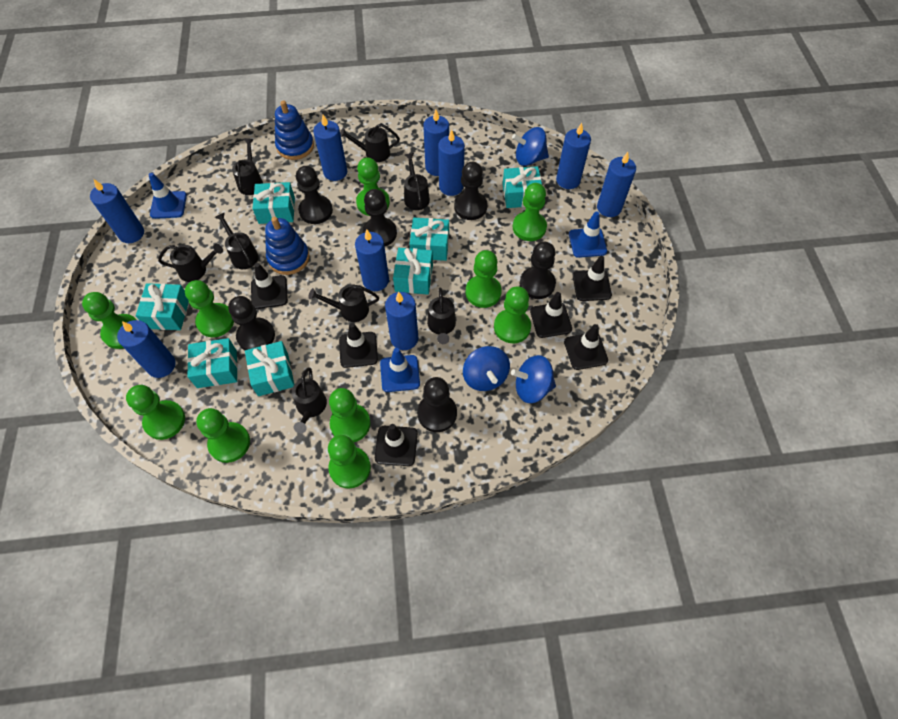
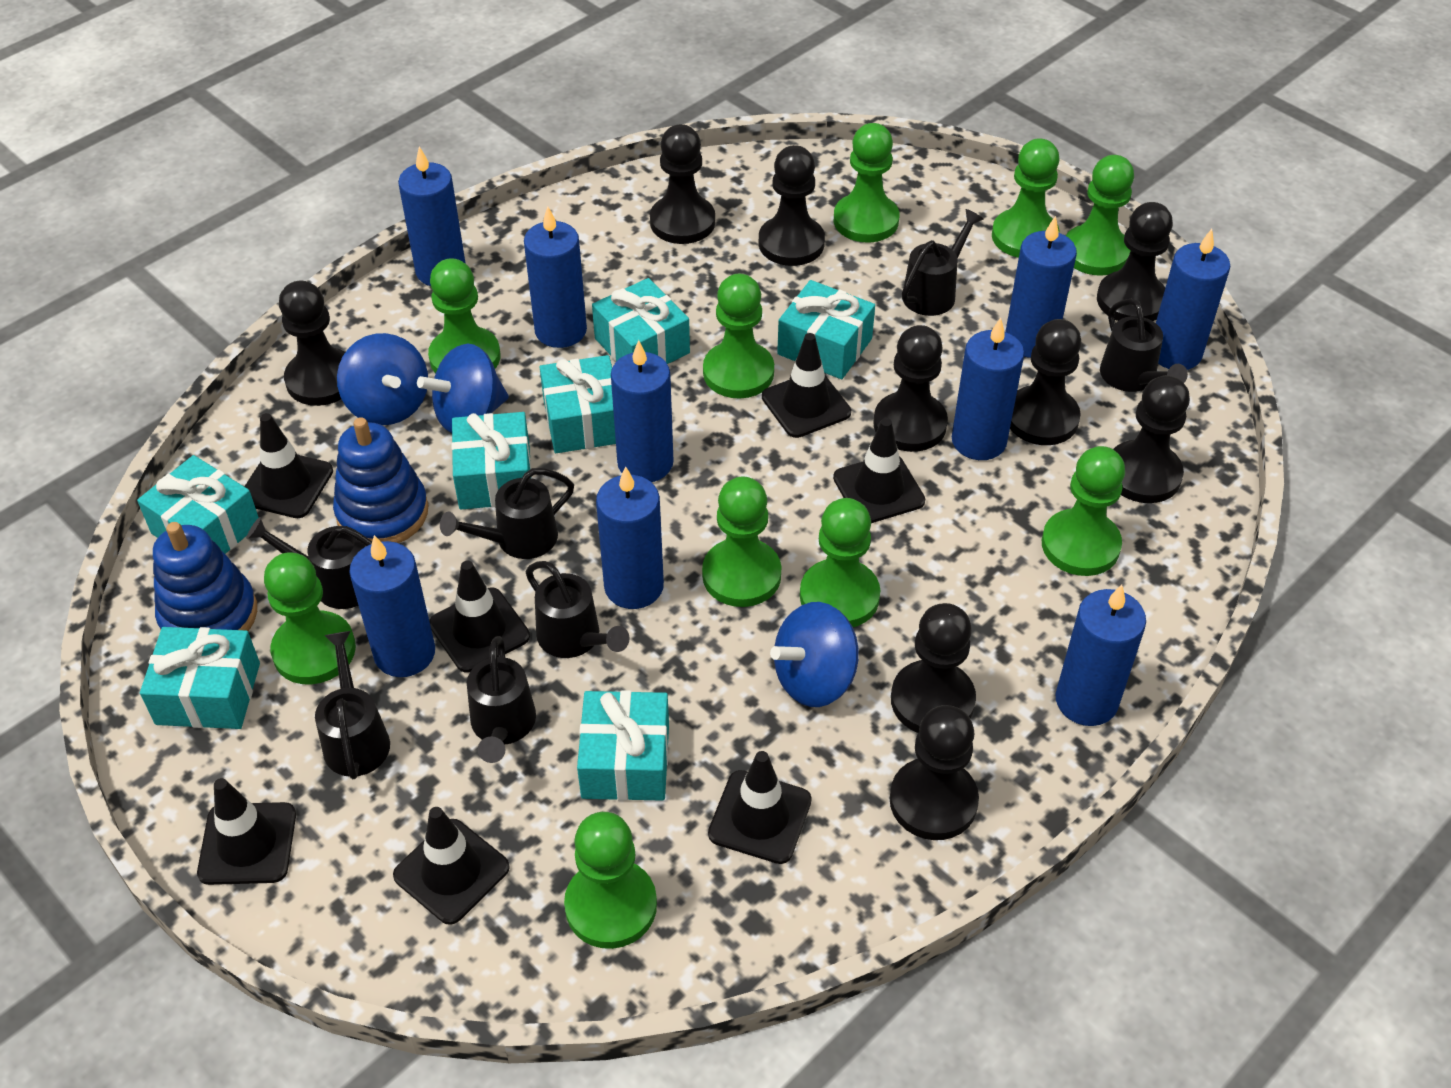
black pawn: [228,296,275,350] [296,166,333,224] [362,189,397,247] [417,377,457,432] [454,162,487,220] [520,242,556,299] = 6 -> [279,281,345,406] [650,124,715,244] [758,145,825,266] [873,325,948,452] [890,705,979,840] [891,603,976,733] [1010,319,1082,445] [1097,202,1173,321] [1113,375,1190,503] = 9
black traffic cone: [251,263,288,309] [339,323,378,368] [375,424,418,466] [530,292,572,338] [564,324,608,370] [573,256,612,301] = 6 -> [197,778,296,885] [244,413,333,518] [393,807,510,925] [429,560,530,672] [708,751,812,864] [762,333,851,438] [833,418,925,523] = 7
black watering can: [158,244,223,282] [215,212,259,269] [232,138,263,195] [292,367,327,433] [308,284,379,322] [340,124,400,162] [404,153,430,210] [427,287,456,344] = 8 -> [247,517,372,609] [315,631,390,779] [440,468,574,559] [467,636,536,763] [526,561,630,658] [902,209,984,316] [1100,299,1188,392] = 7
blue traffic cone: [149,173,187,219] [380,348,420,392] [569,211,607,258] = 3 -> none = 0

